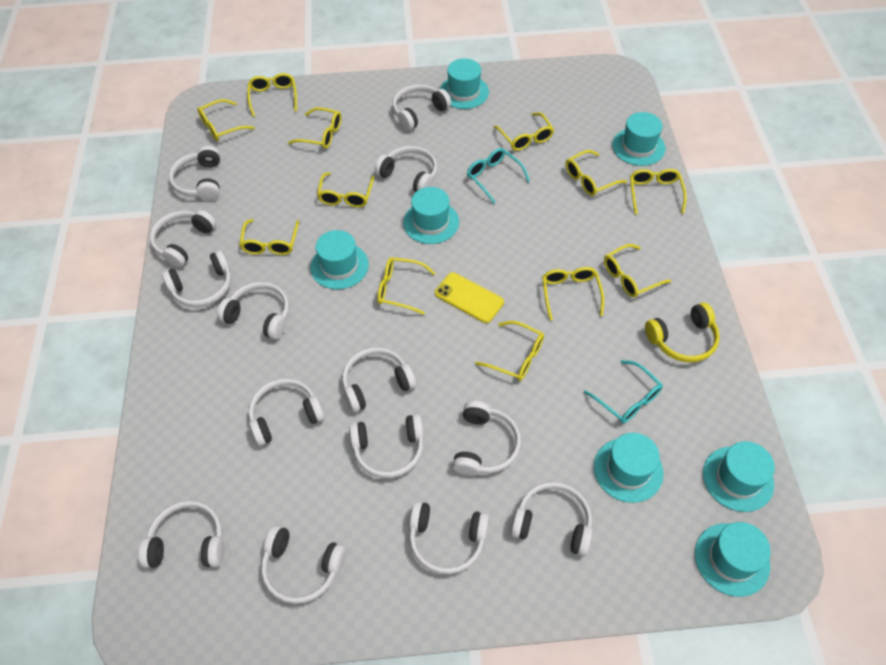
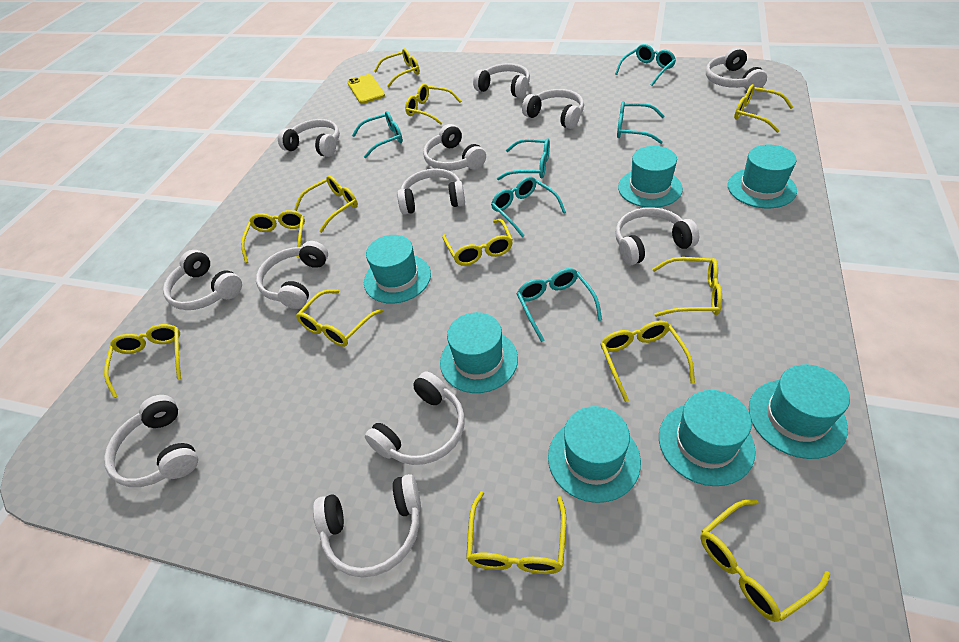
turquoise glasses: [467,148,530,204] [584,360,663,423] = 2 -> [352,111,403,158] [491,176,566,238] [497,138,550,180] [516,268,602,342] [615,44,676,86] [617,101,664,144] = 6
white headphones: [139,501,224,568] [150,210,216,268] [162,250,231,307] [169,146,220,201] [217,282,289,340] [249,379,325,446] [261,526,346,604] [342,348,416,412] [349,414,424,478] [374,146,437,192] [392,84,451,131] [409,501,489,574] [452,401,521,476] [511,482,592,556] = 14 -> [104,395,198,487] [163,250,242,310] [256,241,328,309] [278,119,340,157] [313,474,421,577] [365,372,464,465] [397,169,465,215] [423,124,486,171] [473,63,530,98] [522,89,584,129] [615,207,699,265] [706,47,767,92] = 12
yellow headphones: [645,303,720,362] = 1 -> none = 0

